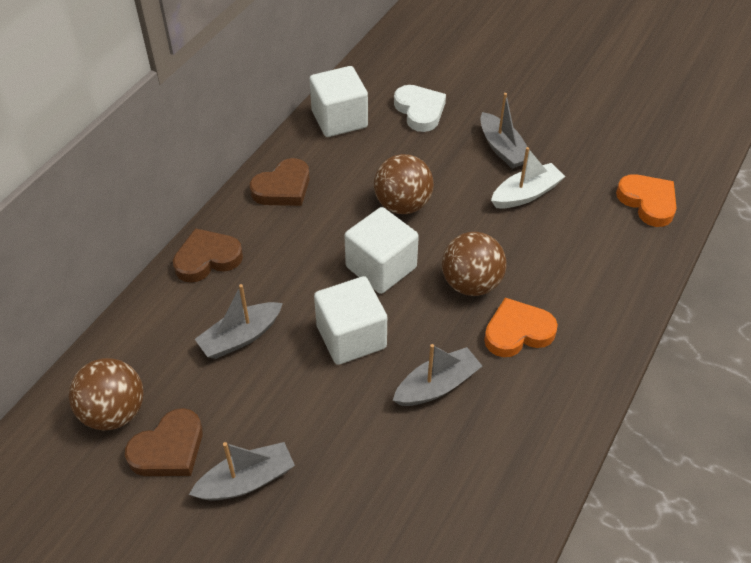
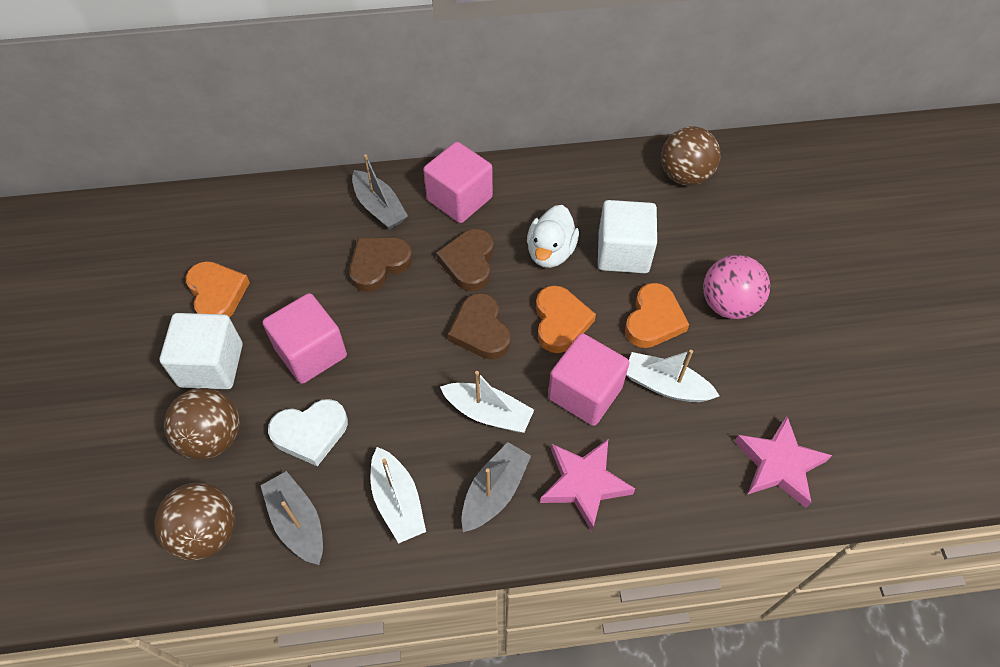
grey boat: [189,442,295,501] [195,284,283,359] [393,344,482,406] [480,93,527,169] = 4 -> [260,471,323,565] [352,154,408,229] [461,442,531,532] = 3
orange heart: [484,298,558,357] [616,174,677,227] = 2 -> [186,261,250,318] [536,285,596,353] [625,283,689,348] = 3
pink ball: none = 0 -> [703,255,770,319] = 1
pink cube: none = 0 -> [262,293,347,384] [423,142,493,223] [548,333,629,426] = 3
pink star: none = 0 -> [540,439,635,531] [734,416,832,508] = 2
white boat: [491,147,565,209] = 1 -> [371,447,426,544] [440,371,534,433] [626,350,720,402] = 3
white cube: [309,66,368,137] [314,276,387,365] [344,207,419,294] = 3 -> [160,313,243,389] [598,200,657,273] = 2
white duck: none = 0 -> [527,205,579,268] = 1

